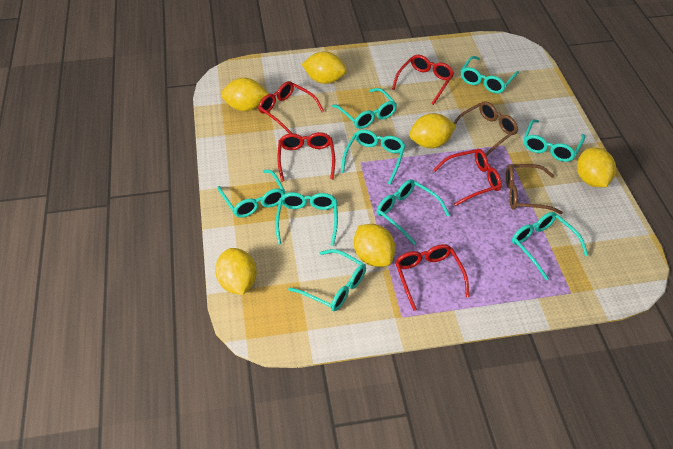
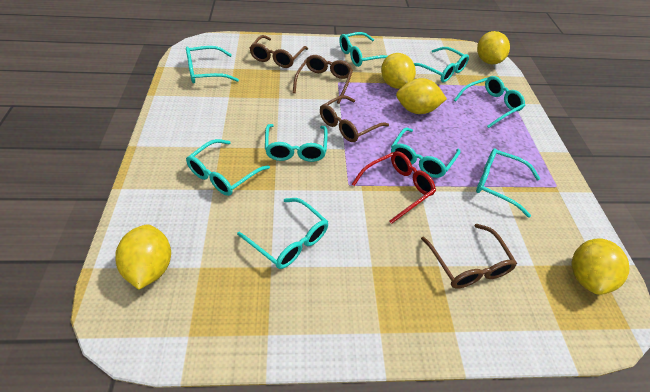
brown glasses: [454,101,518,156] [506,164,563,214] = 2 -> [250,35,308,68] [293,55,353,104] [320,95,389,142] [421,224,517,289] = 4
red glasses: [258,81,324,134] [277,132,335,182] [392,55,454,105] [395,244,469,311] [433,149,502,206] = 5 -> [352,151,436,224] = 1
yellow lemon: [215,248,257,295] [221,78,269,111] [302,51,347,84] [354,224,395,267] [409,113,456,148] [577,147,616,187] = 6 -> [115,225,171,290] [381,53,416,89] [396,78,447,114] [477,31,510,65] [572,238,630,295] = 5

